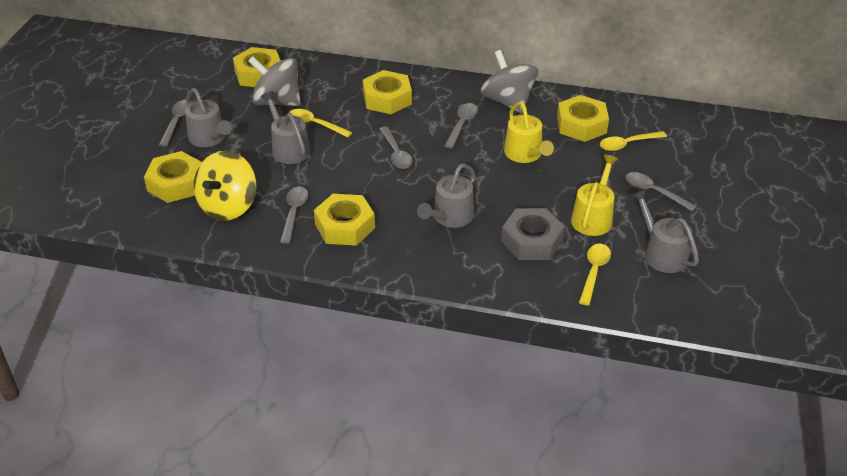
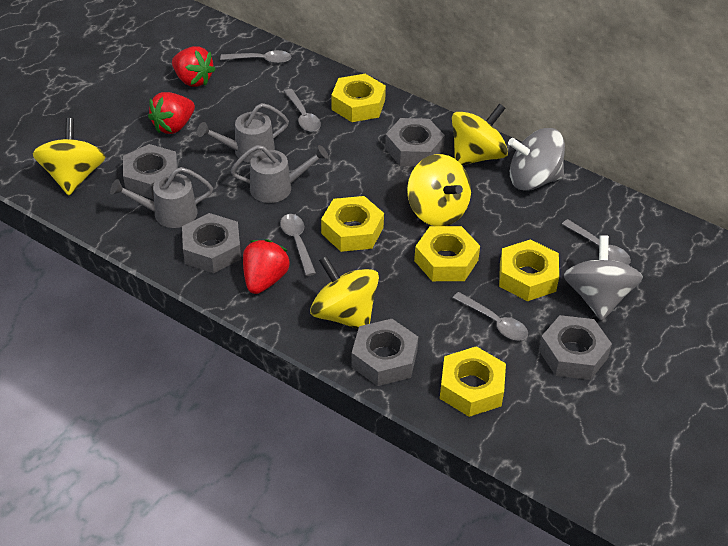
grey nut: [501,208,565,260] = 1 -> [123,144,178,199] [182,213,241,273] [351,319,418,386] [385,118,445,166] [539,315,612,380] = 5
grey watering can: [185,88,232,147] [261,91,311,164] [417,164,476,228] [631,189,699,273] = 4 -> [110,167,213,228] [197,103,289,163] [230,145,329,203] = 3
red strawberry: none = 0 -> [148,92,195,134] [172,46,216,87] [243,239,290,294] = 3
yellow spinning top: [194,151,256,221] = 1 -> [33,118,106,195] [310,256,379,329] [407,154,471,226] [452,103,508,165] = 4
yellow spoon: [289,109,352,137] [579,244,611,306] [600,131,667,151] = 3 -> none = 0
yellow watering can: [504,102,554,163] [571,154,618,236] = 2 -> none = 0

